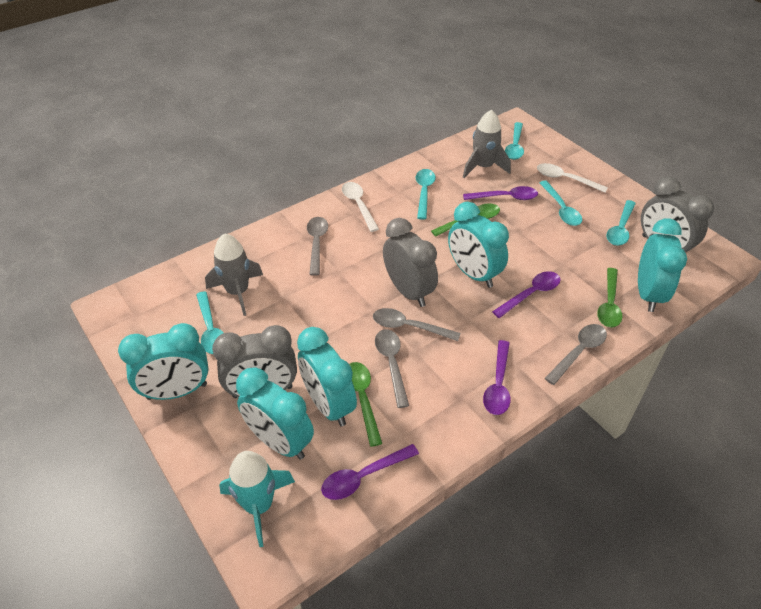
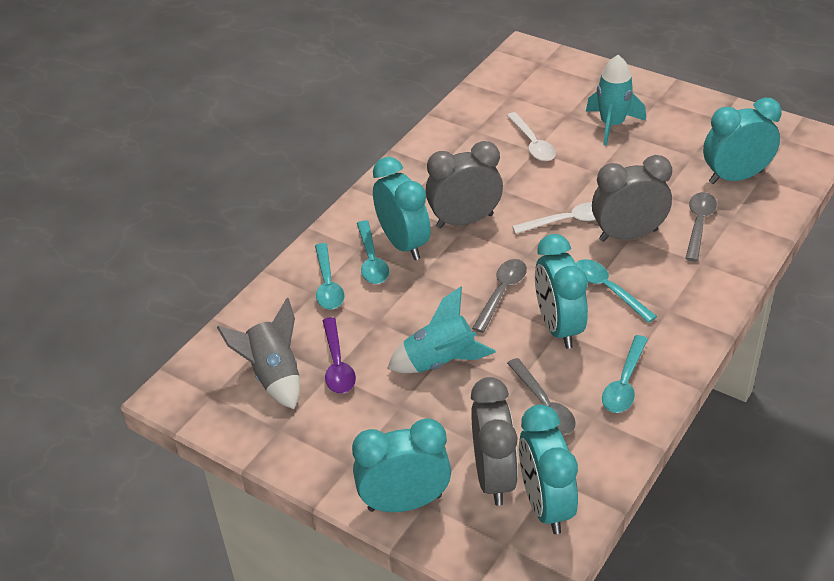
green spoon: [349,362,382,447] [431,203,500,237] [597,268,622,327] = 3 -> none = 0
grey rocket: [205,233,263,316] [463,110,511,178] = 2 -> [217,298,300,409] = 1
grey spoon: [307,217,328,276] [373,308,460,341] [375,329,409,408] [544,324,607,385] = 4 -> [472,259,527,333] [507,358,576,435] [685,192,717,261] = 3
purple spoon: [321,444,419,500] [463,186,538,200] [483,340,511,415] [492,271,561,318] = 4 -> [323,317,356,394] = 1
turquoise rocket: [219,451,295,547] = 1 -> [387,287,496,373] [586,55,646,146] = 2
turquoise spoon: [196,291,224,354] [416,169,436,220] [505,122,524,160] [539,181,582,226] [606,200,636,246] = 5 -> [315,243,345,309] [357,220,389,284] [576,259,657,323] [602,335,648,413] = 4

